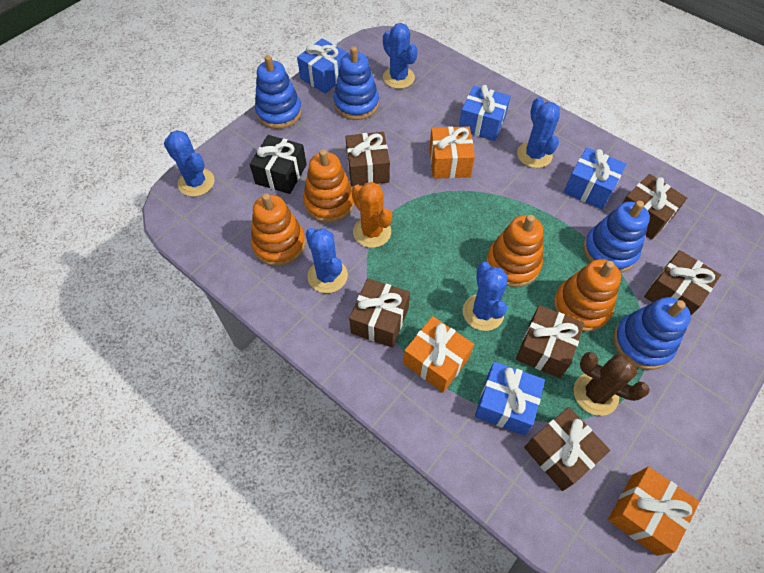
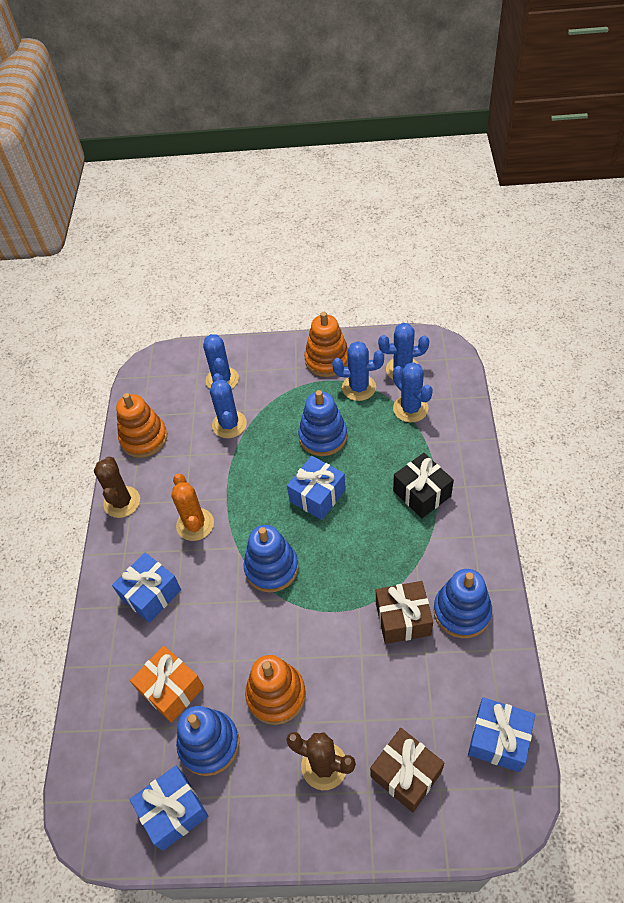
brown cactus: [574,352,650,416] = 1 -> [94,456,140,518] [286,732,356,790] = 2
brown gift: [345,132,390,186] [349,278,410,348] [516,305,584,378] [524,407,610,491] [623,174,687,240] [644,250,721,315] = 6 -> [370,728,445,812] [376,581,433,644] = 2
orange gift: [403,316,474,392] [429,126,475,179] [608,467,700,556] = 3 -> [130,646,204,723] = 1
orange stacking toy: [251,193,306,266] [303,149,354,223] [486,215,543,287] [554,259,621,332] = 4 -> [116,393,167,458] [245,655,306,725] [304,312,348,377] = 3

